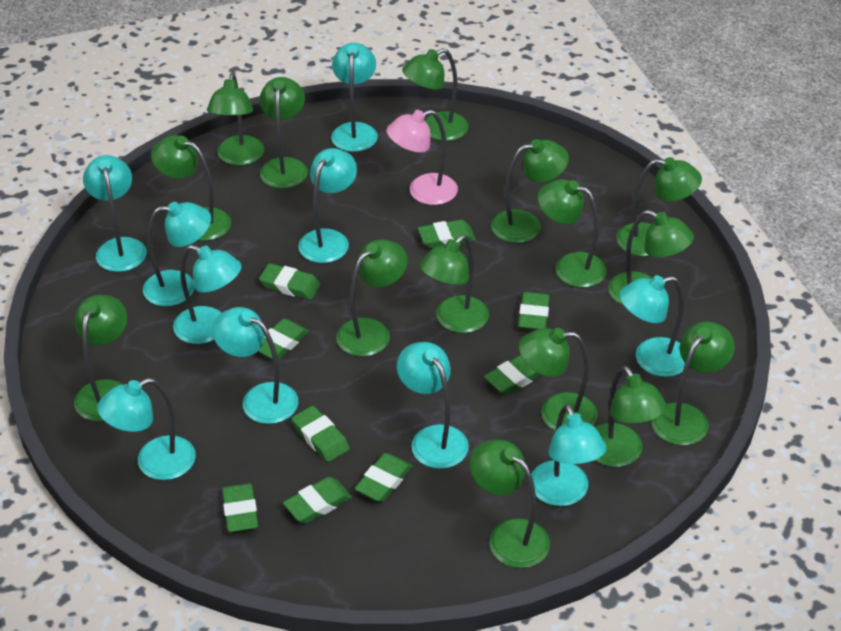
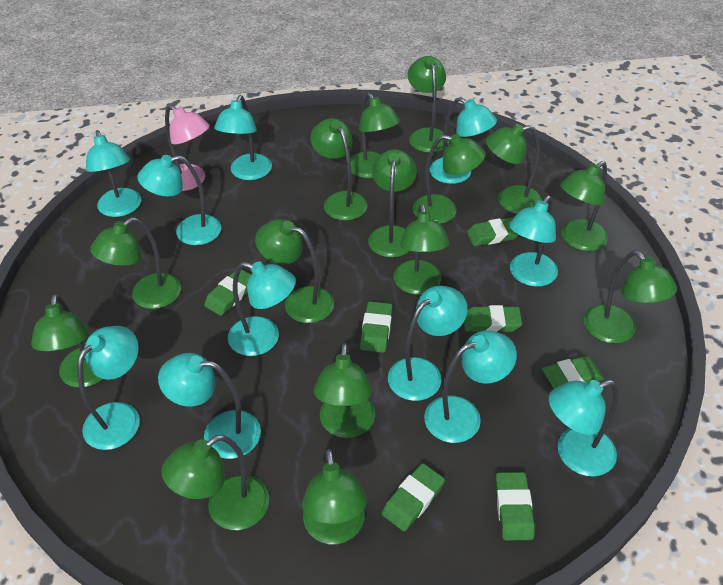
green eraser: [222,483,258,532] [258,318,309,360] [259,263,321,300] [283,477,352,523] [292,406,350,462] [355,453,412,502] [418,220,476,249] [484,355,542,395] [518,292,550,330] = 9 -> [204,270,251,316] [360,301,393,353] [382,463,445,531] [464,305,522,332] [467,217,518,246] [495,472,535,540] [542,356,604,388] = 7
turquoise lamp: [83,155,147,272] [97,378,196,480] [143,202,211,306] [173,245,242,344] [212,307,298,424] [298,148,357,263] [331,43,378,152] [397,342,469,469] [531,404,607,506] [619,275,685,377] = 10 -> [77,326,140,450] [86,130,141,217] [137,155,221,245] [158,353,261,459] [214,95,272,180] [228,261,296,356] [388,286,468,401] [424,330,517,443] [430,97,497,184] [509,196,558,287] [549,380,619,477] = 11

